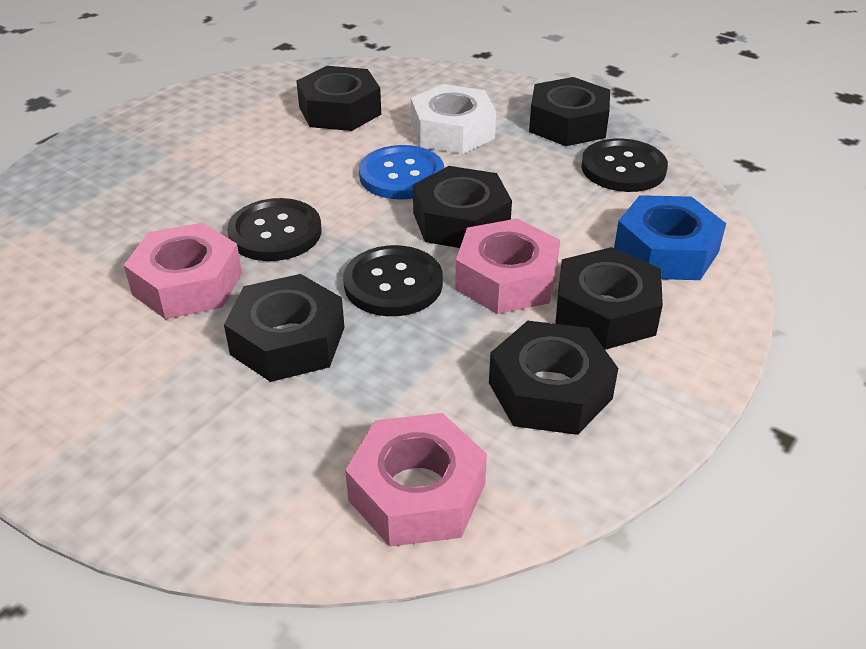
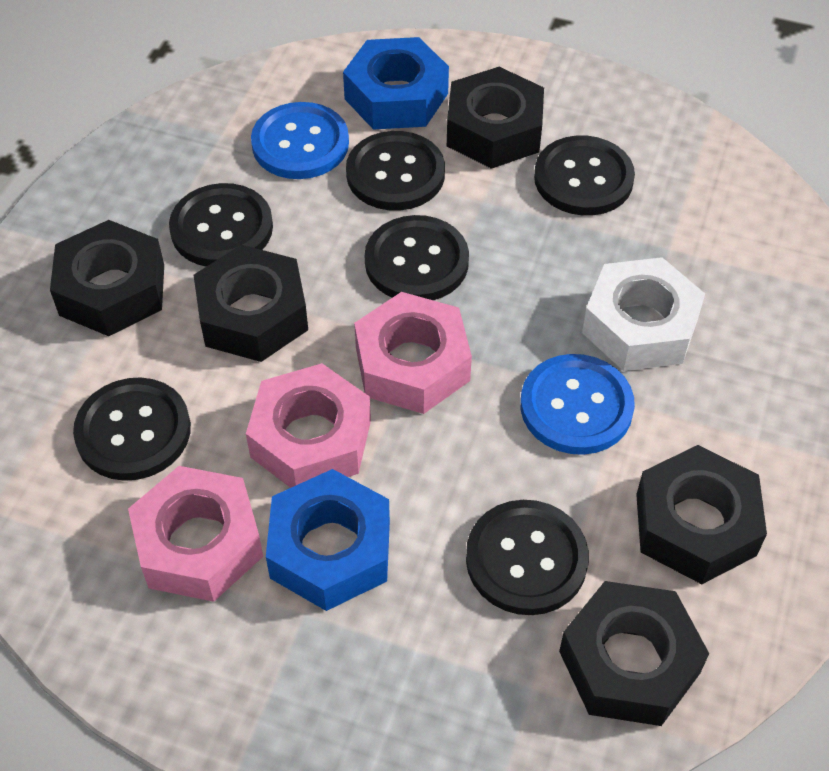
black button: [227,198,322,261] [343,245,443,316] [581,138,668,192] = 3 -> [73,377,191,481] [169,183,273,267] [346,131,445,211] [365,215,469,300] [466,500,589,615] [534,136,635,215] = 6
black nut: [224,274,344,382] [296,66,381,131] [413,166,512,248] [489,321,618,435] [529,77,610,146] [555,247,663,350] = 6 -> [50,220,164,336] [194,245,308,362] [447,67,544,169] [559,581,709,726] [636,445,767,584] = 5
blue button: [359,145,444,200] = 1 -> [251,102,349,179] [520,354,635,455] = 2
blue nut: [614,195,726,280] = 1 -> [266,469,390,611] [343,37,449,130] = 2

